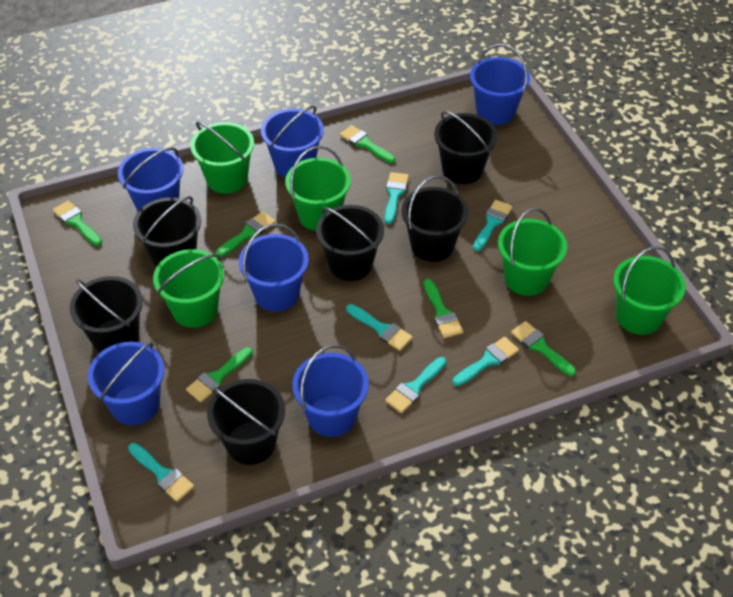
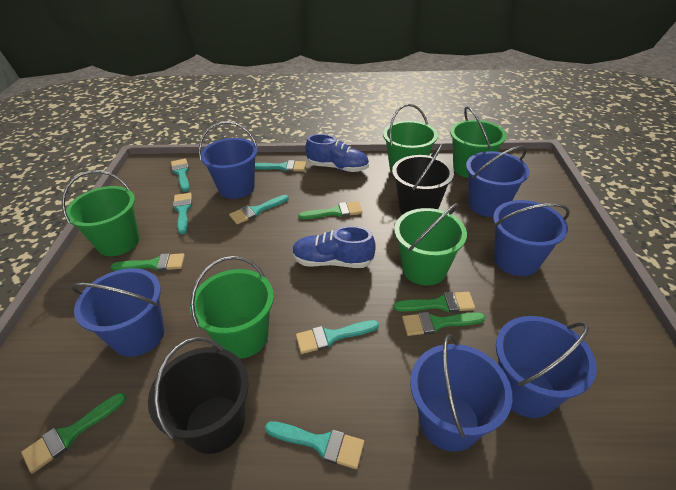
black bucket: [70,276,143,353] [133,196,201,267] [207,379,285,465] [316,205,384,281] [401,175,469,262] [434,111,498,184] = 6 -> [148,337,249,454] [392,143,454,215] = 2
blue shoe: none = 0 -> [292,226,376,268] [305,134,369,172] = 2
green brush: [52,200,102,246] [186,347,253,402] [216,211,276,257] [340,125,395,163] [424,279,463,338] [511,321,576,377] = 6 -> [21,393,126,474] [111,253,185,271] [298,201,362,219] [394,292,475,313] [402,312,485,336] = 5

